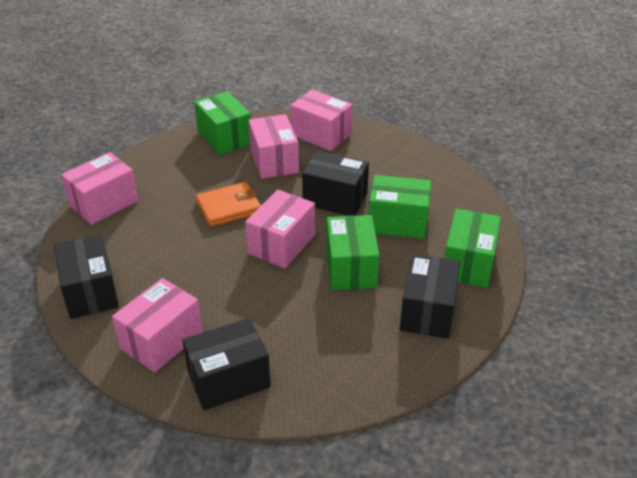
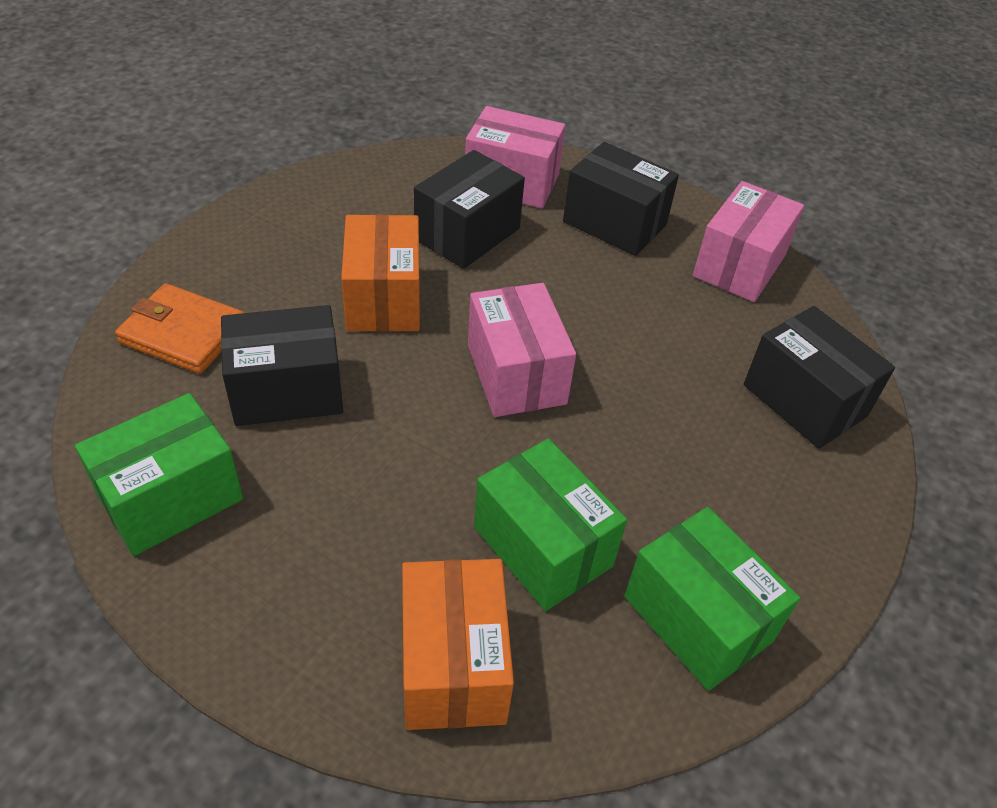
green box: [194,91,251,155] [326,215,380,290] [369,175,431,239] [445,209,501,288] = 4 -> [75,393,243,556] [474,438,627,611] [624,507,800,691] = 3
orange box: none = 0 -> [341,214,420,332] [402,559,514,730] = 2
pink box: [61,152,139,225] [112,278,203,373] [245,190,315,269] [248,114,299,179] [290,89,353,151] = 5 -> [465,106,565,208] [468,283,576,417] [693,181,804,302] = 3

